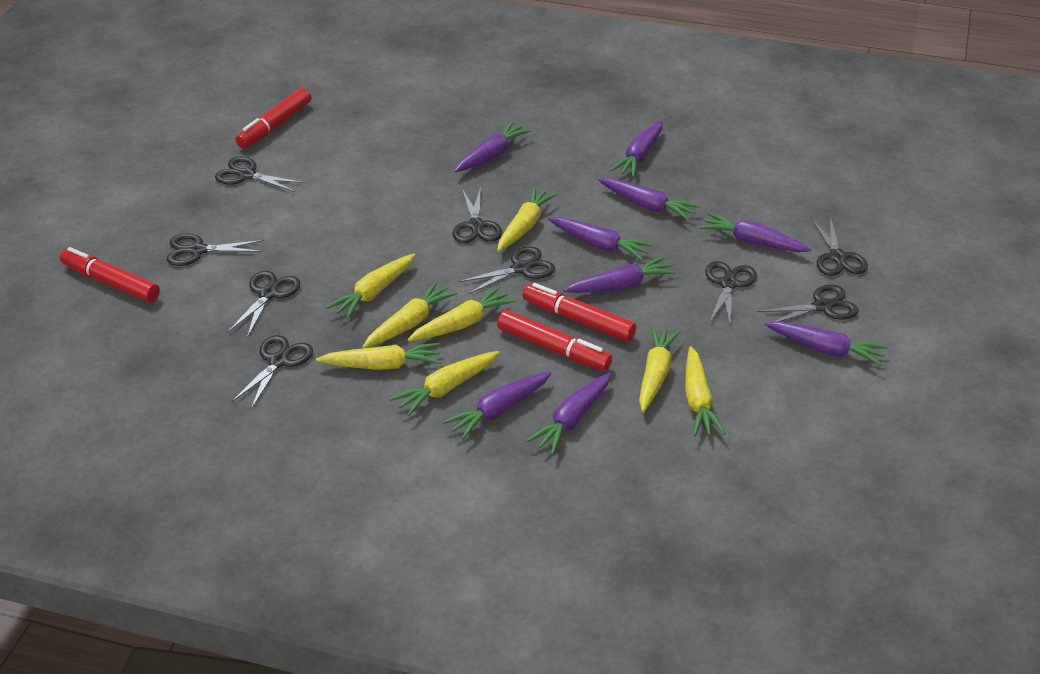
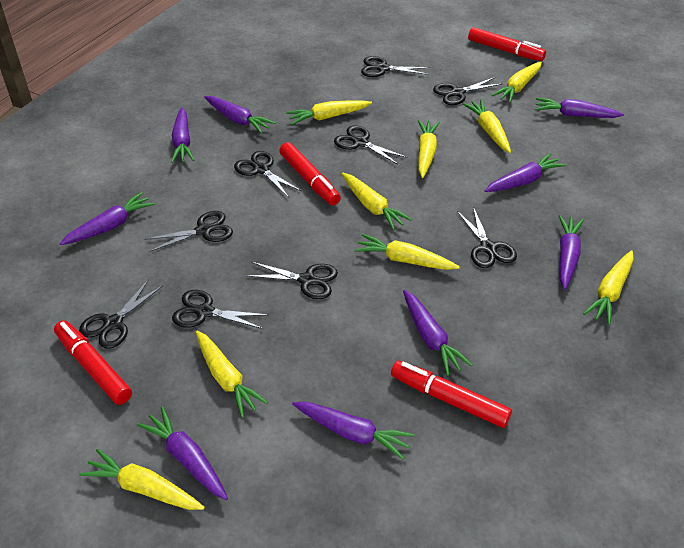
yellow carrot: [316,343,441,370] [326,253,415,319] [363,281,457,348] [390,351,500,416] [407,286,516,341] [497,187,558,251] [639,326,681,412] [685,346,726,436] = 8 -> [79,449,205,510] [196,331,268,418] [286,100,372,125] [342,173,412,230] [355,234,460,270] [418,120,440,178] [463,99,511,153] [492,62,542,103] [583,250,634,325] = 9

